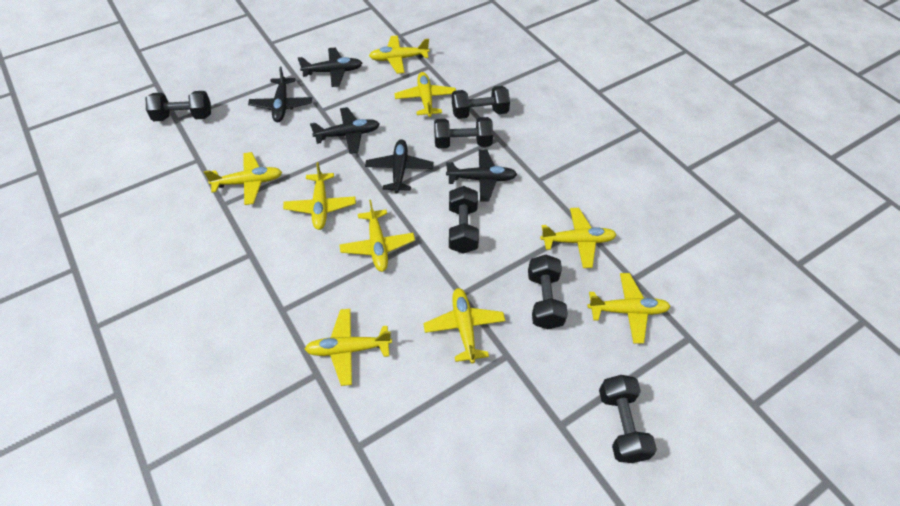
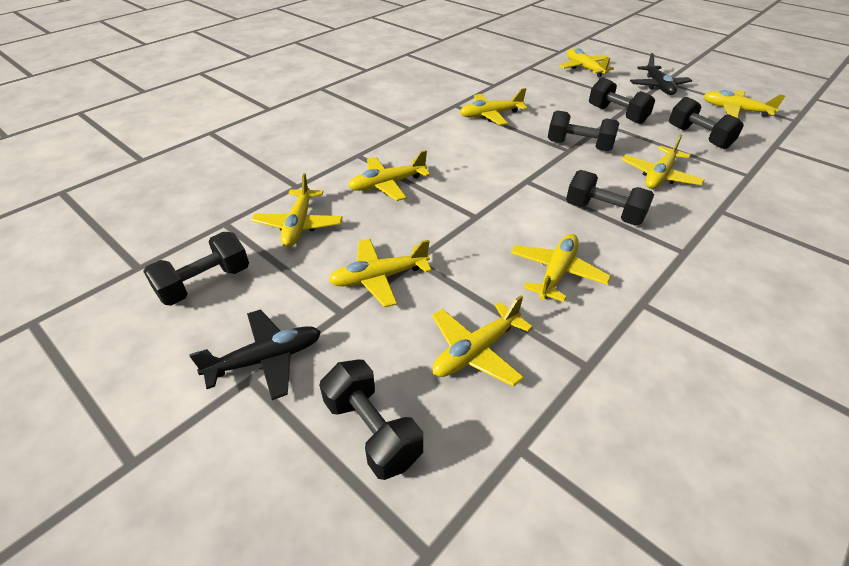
black plane: [248,66,312,122] [298,47,362,87] [310,107,380,154] [365,139,434,193] [446,149,517,202] = 5 -> [189,309,321,400] [630,53,692,95] = 2

